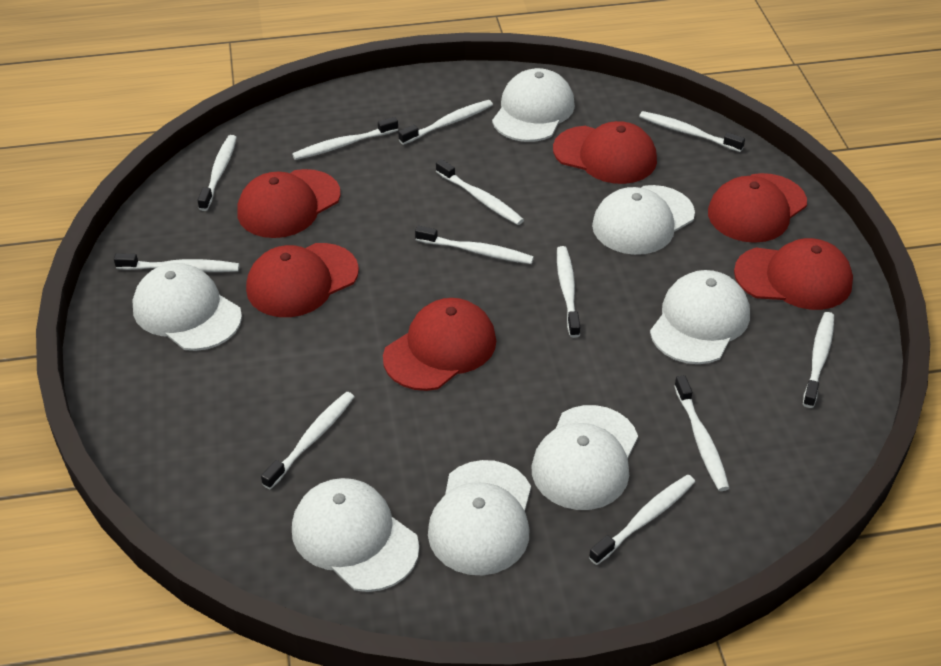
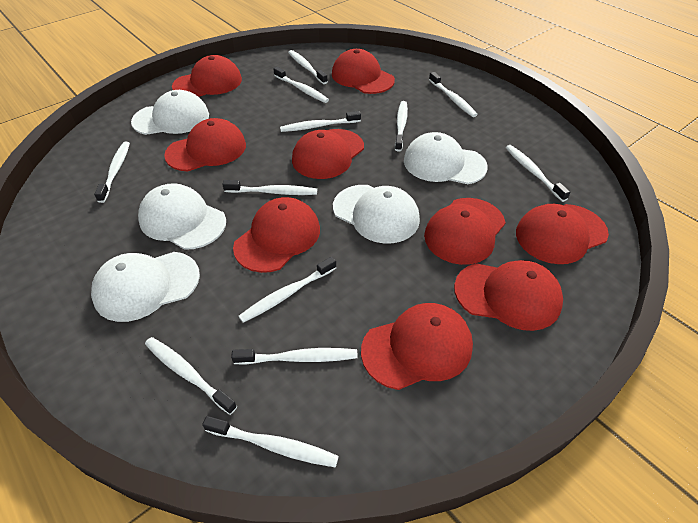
red cap: [237,169,341,238] [246,243,359,317] [383,298,496,391] [553,121,657,184] [708,173,807,243] [734,238,853,310] = 6 -> [164,118,246,171] [172,55,242,97] [233,197,320,273] [292,129,364,179] [332,49,395,94] [361,303,473,390] [424,198,506,265] [454,260,563,331] [516,204,609,264] = 9
white cap: [133,263,242,351] [292,478,419,592] [428,460,531,575] [492,68,575,142] [531,405,638,510] [592,185,695,255] [650,270,750,364] = 7 -> [91,252,200,322] [131,90,209,135] [138,183,226,250] [333,185,420,243] [404,132,488,184] = 5

